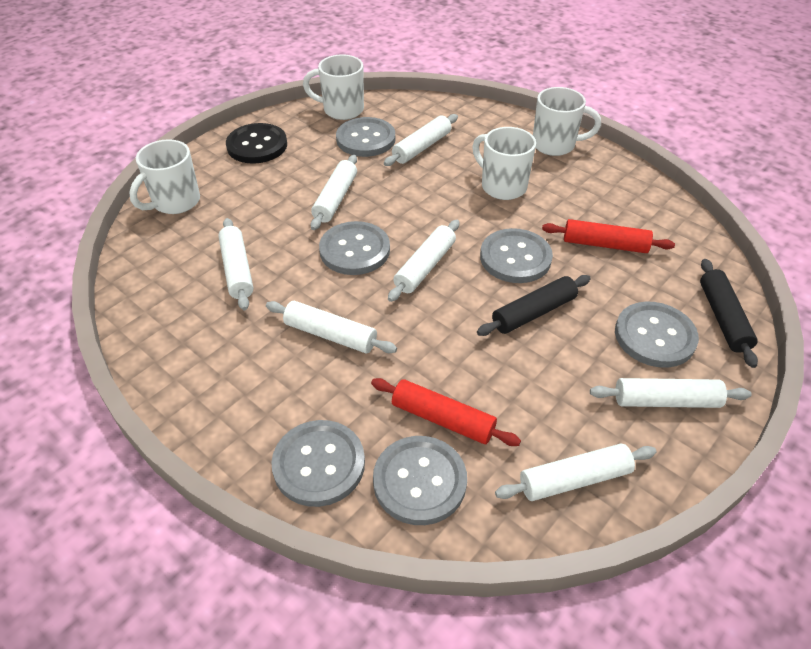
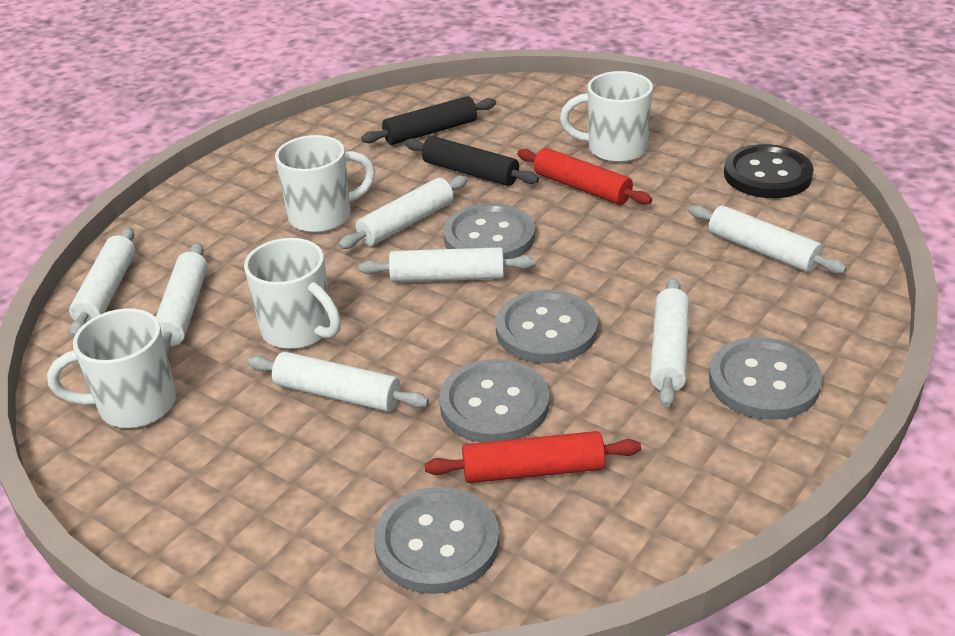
grey button: [271,420,365,507] [319,221,390,275] [336,117,395,157] [373,436,467,525] [480,228,553,283] [615,301,699,368] = 6 -> [374,487,499,594] [439,359,550,443] [443,203,535,259] [496,290,598,363] [709,337,822,420] = 5

